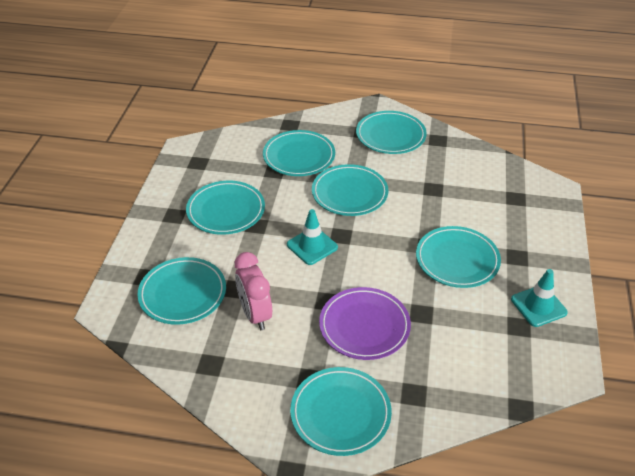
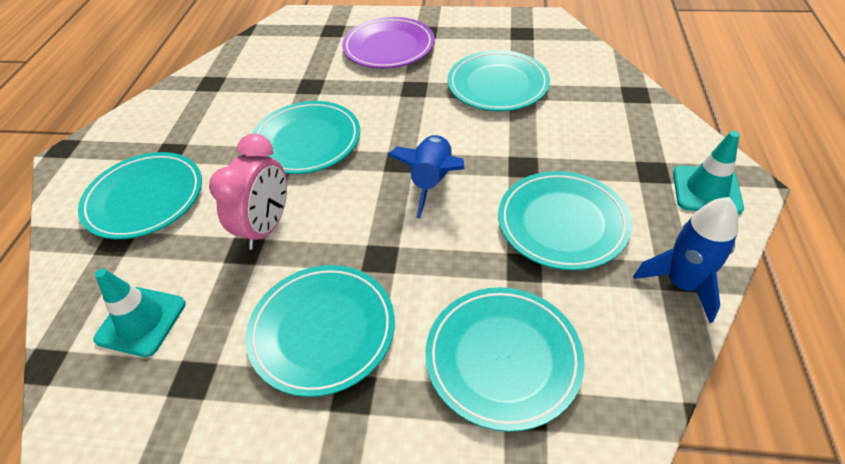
blue rocket: none = 0 -> [388,135,464,218] [633,197,738,323] = 2
turquoise plate: [138,257,226,325] [186,181,265,235] [263,130,335,176] [290,367,392,456] [312,164,388,216] [356,111,427,154] [416,226,501,288] = 7 -> [78,152,202,239] [246,265,395,397] [252,101,360,174] [426,287,585,432] [447,50,550,111] [498,171,632,270] = 6

